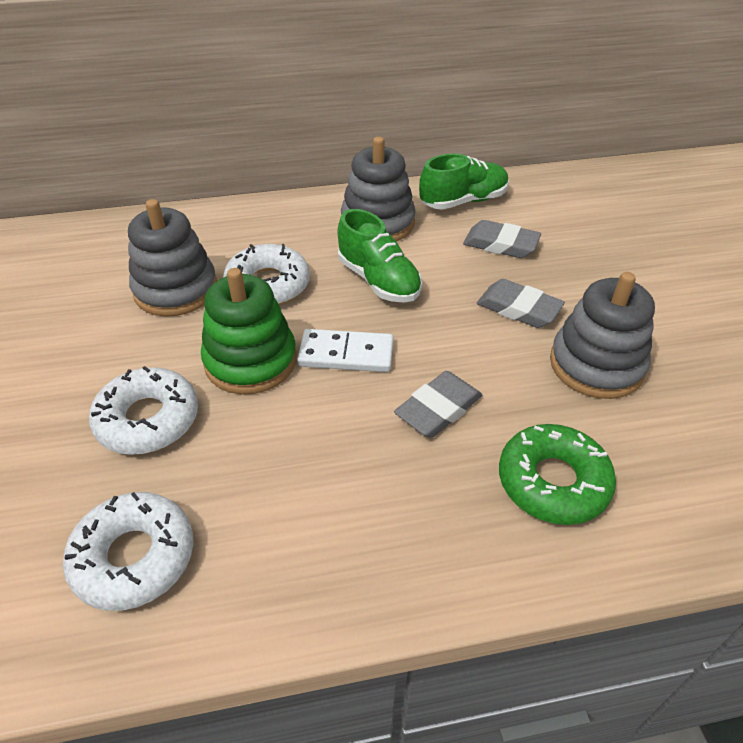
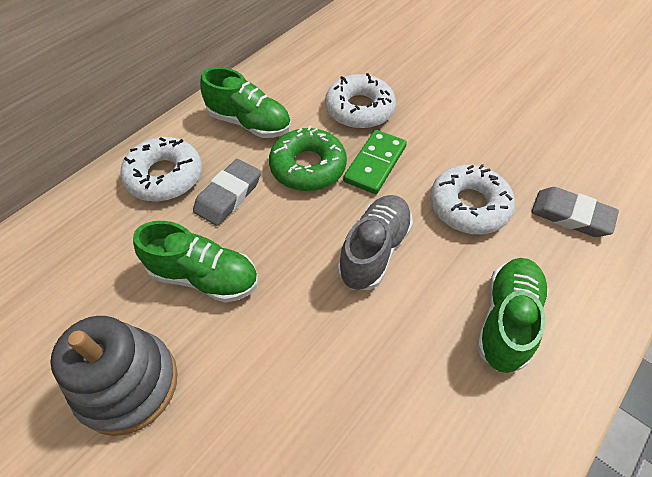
green domino: none = 0 -> [343,130,407,194] = 1
green shoe: [338,209,422,302] [419,153,509,210] = 2 -> [133,221,258,303] [200,67,291,138] [476,258,549,373] = 3
green stacking toy: [201,268,297,395] = 1 -> none = 0
grey eraser: [394,371,482,438] [463,220,541,258] [477,279,565,328] = 3 -> [193,159,261,226] [531,187,619,237] = 2
grey shoe: none = 0 -> [338,195,413,290] = 1
grey stacking toy: [128,199,217,317] [341,137,416,242] [550,272,655,399] = 3 -> [50,316,178,436] = 1
white domino: [297,329,394,372] = 1 -> none = 0

